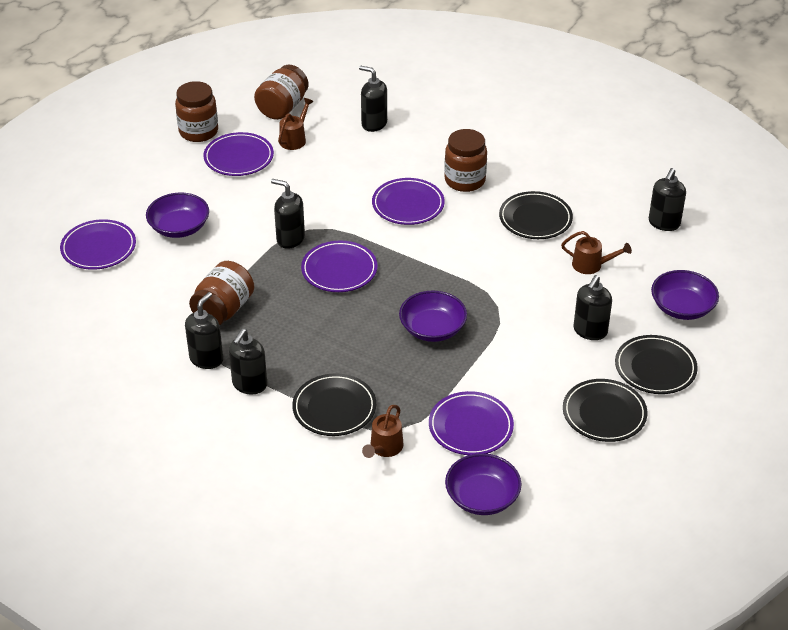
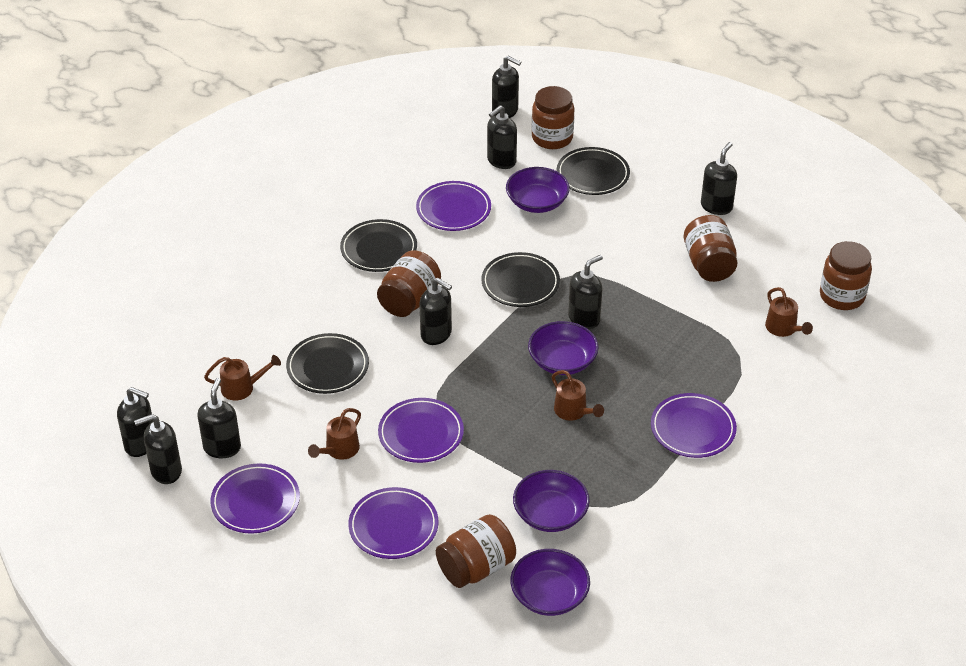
black soap dispenser: [185,292,223,369] [229,329,267,394] [271,179,305,249] [359,66,387,132] [574,275,612,340] [649,168,686,231] = 6 -> [117,387,153,457] [134,414,182,484] [197,378,241,458] [419,278,452,345] [487,105,517,169] [492,56,521,118] [568,255,603,329] [701,142,737,215] = 8
brown jar: [175,81,218,142] [189,261,254,325] [254,65,309,120] [444,129,487,192] = 4 -> [377,250,441,317] [436,514,516,588] [532,86,574,149] [684,215,738,282] [820,241,872,310] = 5
brown watering can: [278,98,314,150] [362,405,404,458] [561,231,632,274] = 3 -> [204,355,281,401] [308,408,361,460] [552,370,604,421] [765,287,813,337] = 4

